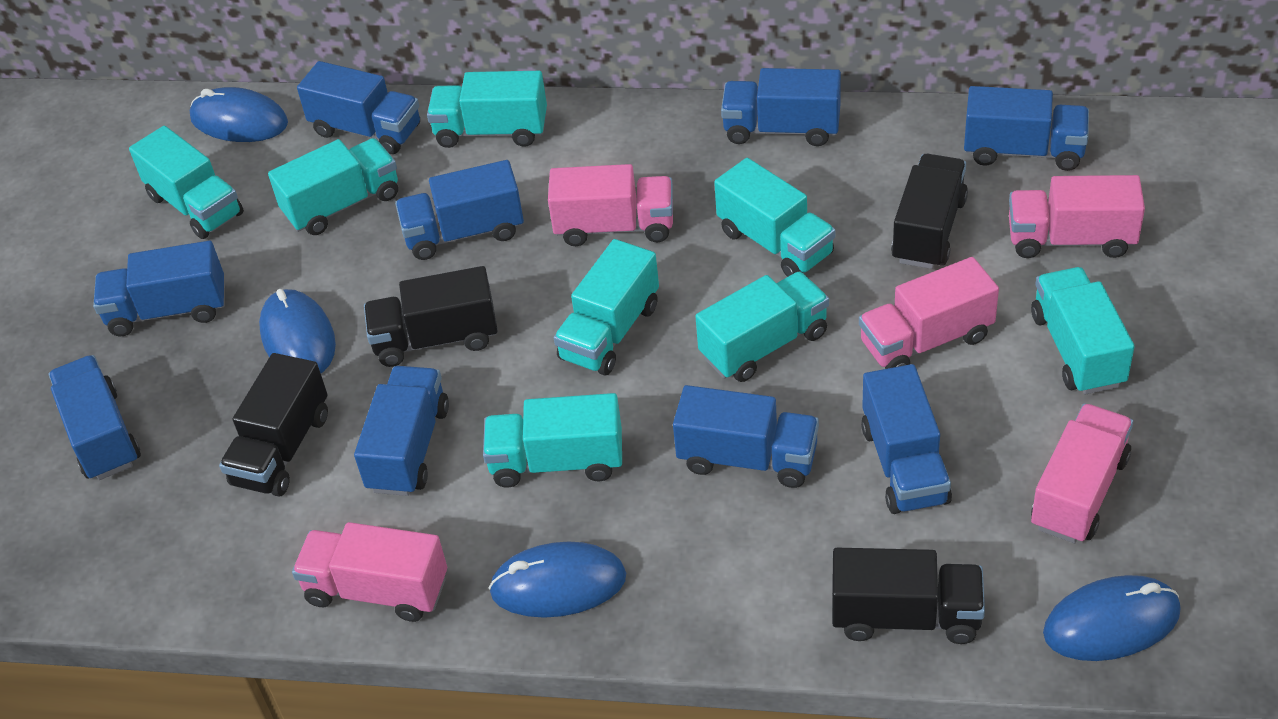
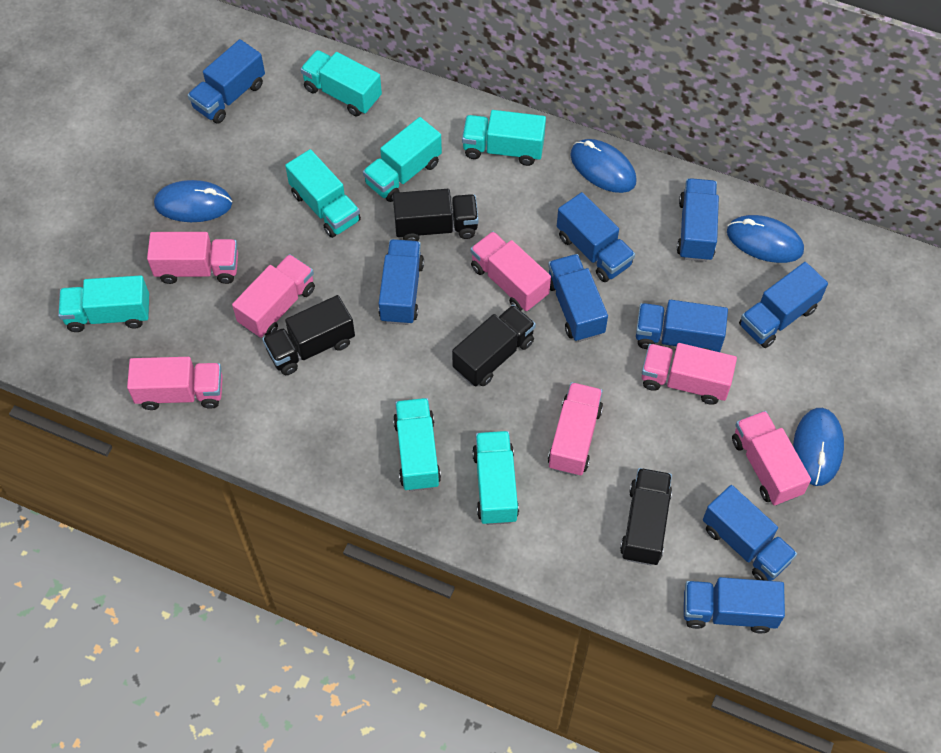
pink truck: [292,522,447,622] [548,164,673,246] [859,257,999,369] [1009,175,1145,258] [1031,403,1133,543] = 5 -> [127,357,223,410] [147,232,238,284] [232,254,315,338] [470,231,551,311] [548,382,603,476] [642,343,737,405] [732,411,811,506] = 7
turquoise truck: [129,126,244,239] [268,138,398,235] [427,71,547,148] [483,393,622,488] [554,239,659,376] [695,271,829,382] [714,158,835,277] [1031,267,1134,394] = 8 -> [58,275,149,332] [285,149,361,238] [300,50,382,116] [363,117,442,202] [393,398,441,491] [462,110,546,166] [472,431,519,525] = 7

